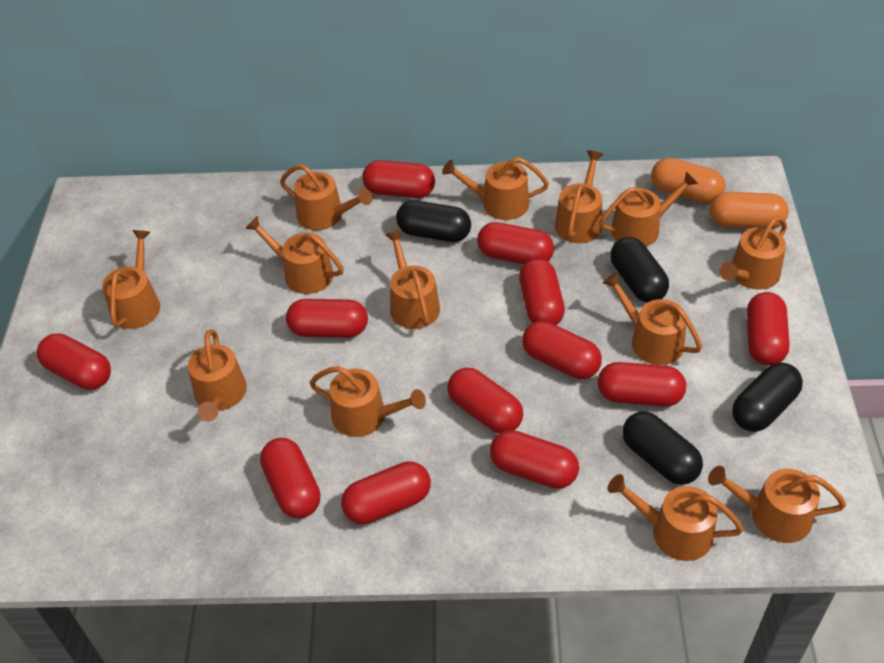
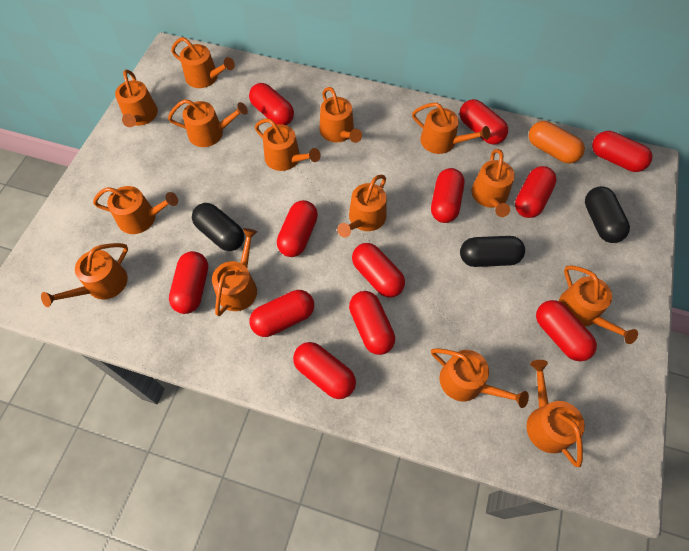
black capsule: [396,200,471,242] [610,237,669,303] [623,412,703,485] [732,362,803,432] = 4 -> [192,203,244,251] [460,236,525,267] [585,186,630,243] = 3
orange capsule: [651,158,725,204] [710,192,789,229] = 2 -> [529,121,585,163] = 1
orange watering can: [102,230,160,329] [188,329,247,421] [245,216,344,294] [280,164,372,230] [309,366,426,437] [385,230,440,329] [442,157,549,220] [555,150,603,243] [599,171,698,247] [603,272,702,365] [607,474,744,561] [708,466,846,543] [719,216,787,290] = 13 -> [41,243,128,307] [93,186,178,234] [115,70,158,127] [168,99,248,147] [171,37,235,88] [212,228,257,316] [255,119,320,171] [319,87,362,143] [337,175,387,237] [412,103,490,154] [431,348,529,408] [471,149,515,217] [526,360,585,467] [559,265,638,344] = 14

